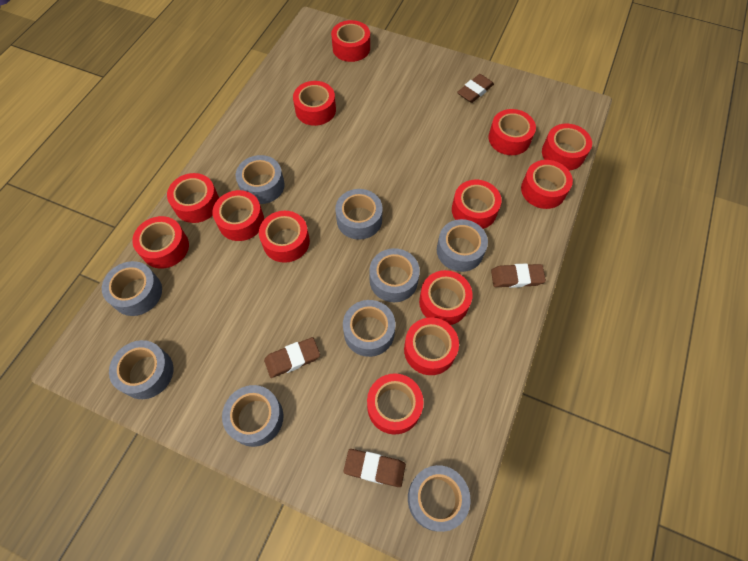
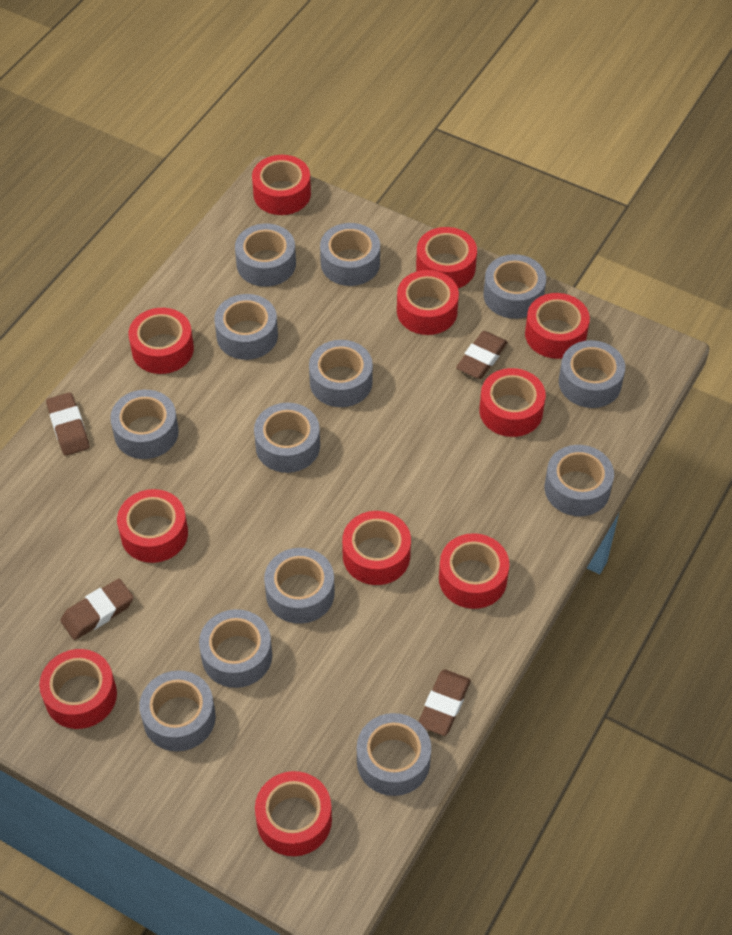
grey tape: [102,261,162,316] [109,340,174,399] [222,385,283,447] [235,155,285,204] [335,189,383,240] [343,300,395,357] [369,248,420,302] [408,465,471,532] [437,219,488,272] = 9 -> [110,390,179,459] [139,670,216,751] [199,609,272,688] [214,294,278,360] [235,224,296,287] [254,403,320,473] [264,548,335,624] [309,340,373,407] [320,223,380,286] [357,713,431,796] [484,254,546,319] [545,445,614,516] [559,340,625,408] = 13
red tape: [132,216,189,268] [167,173,219,223] [213,190,264,241] [259,211,310,263] [293,81,336,126] [331,20,370,62] [367,373,424,434] [404,317,459,375] [419,270,473,325] [452,180,502,229] [488,109,536,155] [521,160,573,209] [542,124,592,171] = 13 -> [39,649,117,729] [117,489,188,563] [128,308,194,374] [252,155,311,215] [255,771,332,856] [342,511,411,585] [397,270,459,335] [416,227,477,288] [439,533,509,609] [479,368,546,437] [525,293,590,359] = 11

